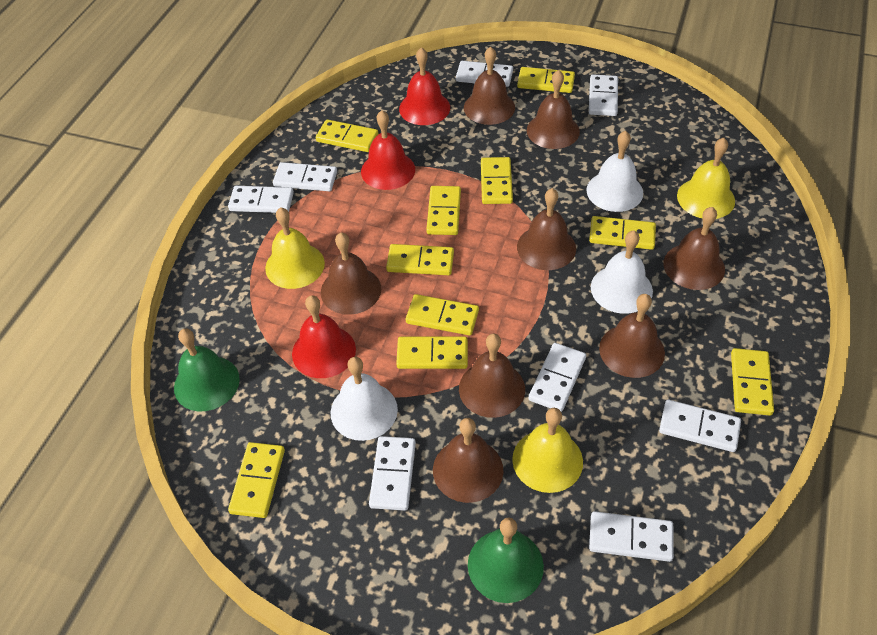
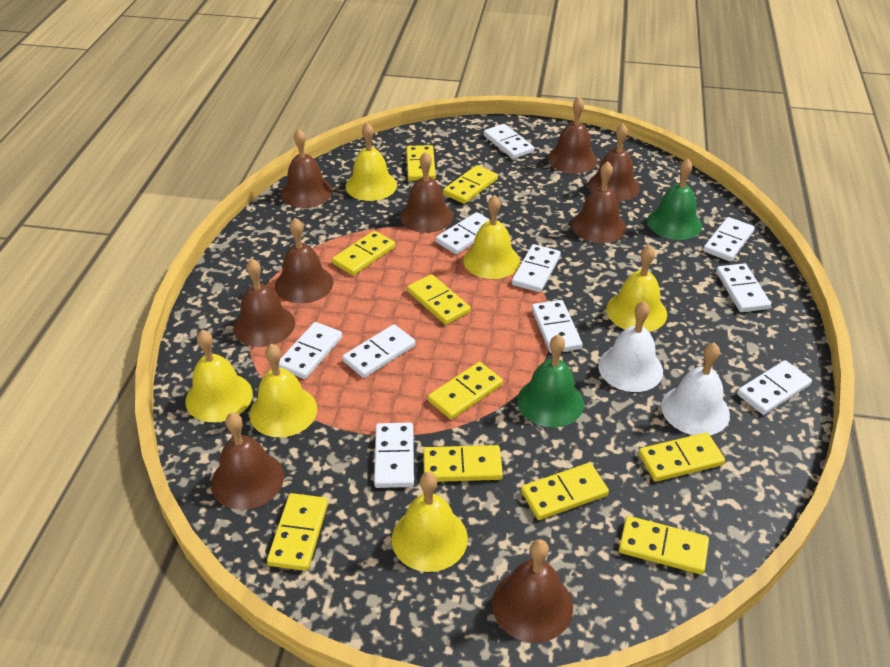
brown bell: [321,233,381,315] [433,418,503,503] [459,333,525,418] [464,46,515,125] [517,188,576,270] [527,70,580,149] [599,294,665,378] [664,207,725,290] = 8 -> [211,413,284,510] [233,259,295,347] [275,218,333,304] [281,129,333,208] [400,152,453,233] [492,539,573,643] [548,97,597,173] [571,161,626,243] [588,123,640,202] = 9
red bell: [292,295,356,378] [361,110,415,190] [399,47,450,125] = 3 -> none = 0
white bell: [331,357,398,441] [586,131,643,212] [591,230,653,314] = 3 -> [598,301,663,392] [661,342,730,435] = 2
white domino: [228,186,294,213] [273,162,337,191] [369,436,416,511] [456,61,513,87] [529,343,586,412] [589,75,618,116] [589,511,674,562] [659,400,741,452] = 8 -> [279,322,342,379] [342,324,416,378] [374,423,414,488] [436,212,490,254] [484,124,534,159] [512,244,561,292] [532,300,582,353] [703,217,755,262] [716,263,771,312] [737,360,812,415] = 10
yellow bell: [265,207,325,289] [512,408,583,493] [677,138,735,219] = 3 -> [185,330,253,422] [249,344,317,437] [345,122,397,201] [392,472,468,572] [463,195,520,279] [606,245,667,332] = 6

